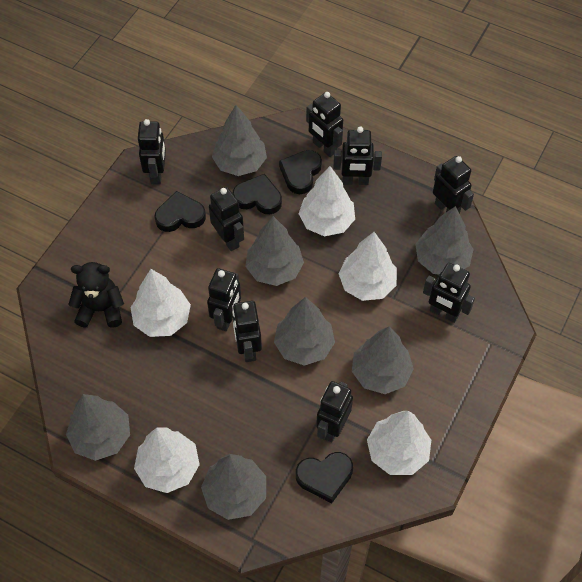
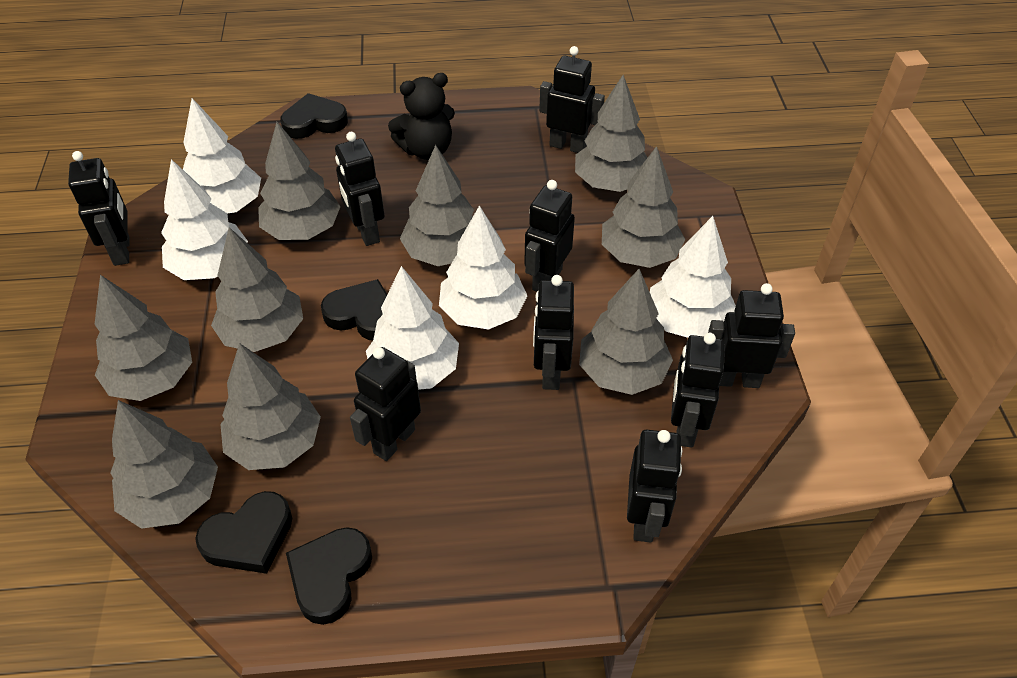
grey tree: [66,394,130,461] [201,454,266,520] [212,105,267,176] [245,216,304,286] [274,297,335,366] [352,326,414,394] [415,206,474,274] = 7 -> [94,275,192,401] [110,400,218,529] [211,227,303,352] [220,343,321,470] [258,122,341,240] [400,145,474,266] [575,75,648,192] [579,269,673,395] [602,146,685,268] = 9

